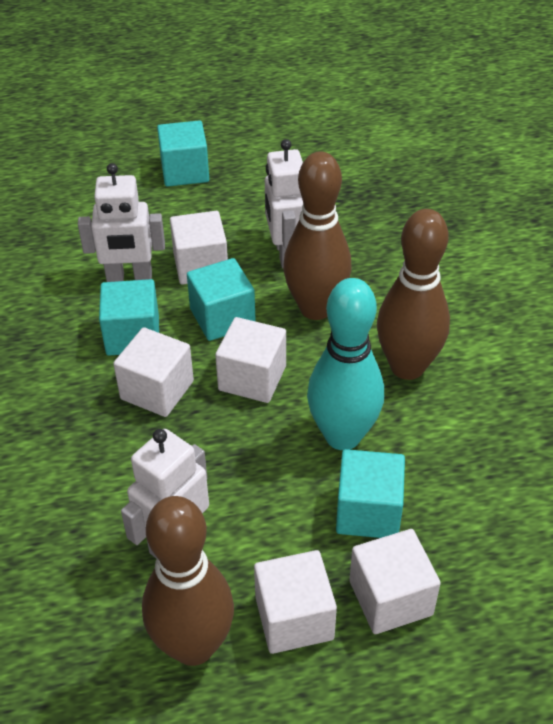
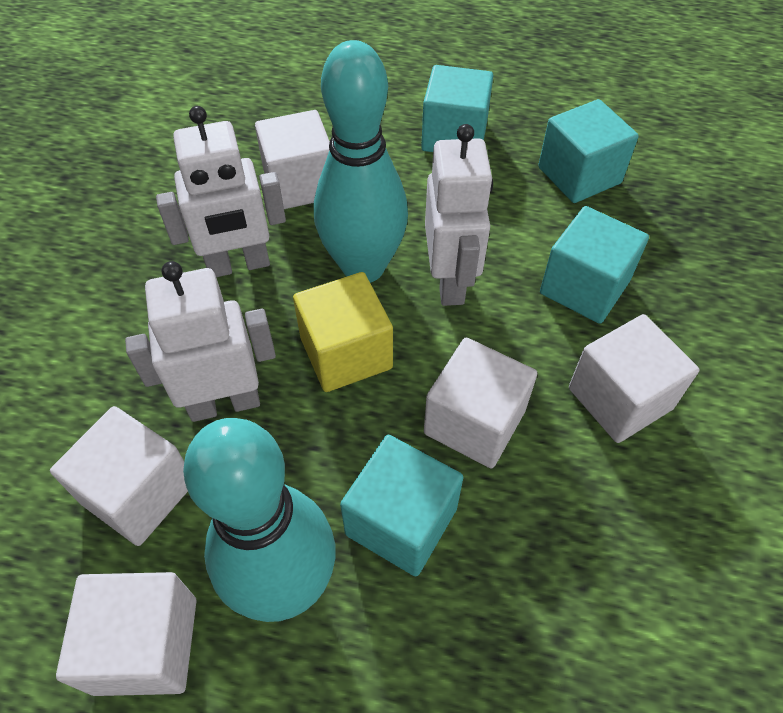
brown bowling pin: [142,496,234,666] [283,151,351,320] [377,209,450,380] = 3 -> none = 0
turquoise bowling pin: [307,278,384,450] = 1 -> [183,418,335,622] [314,40,408,283] = 2
yellow cube: none = 0 -> [293,272,393,392] = 1

